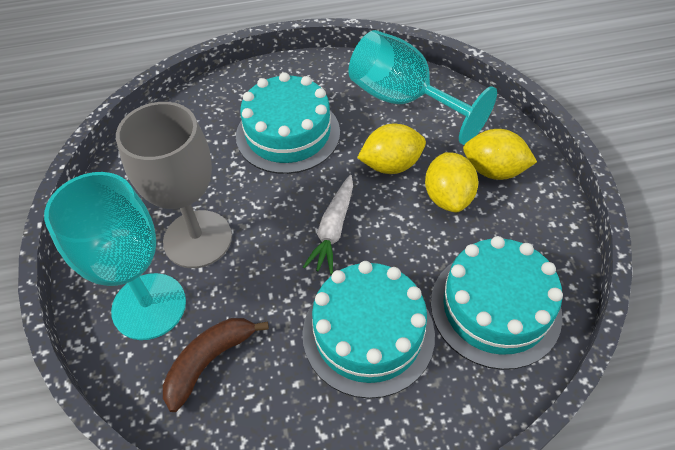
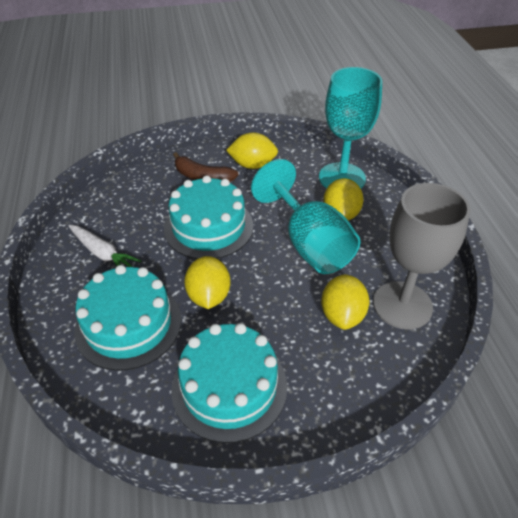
yellow lemon: [357,124,426,174] [425,152,478,212] [463,129,537,180] = 3 -> [184,256,231,309] [226,132,278,169] [321,274,370,330] [323,178,364,221] = 4

